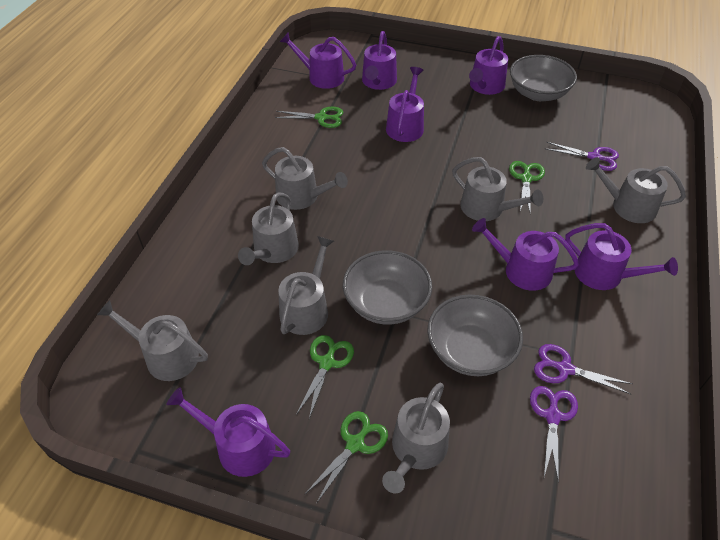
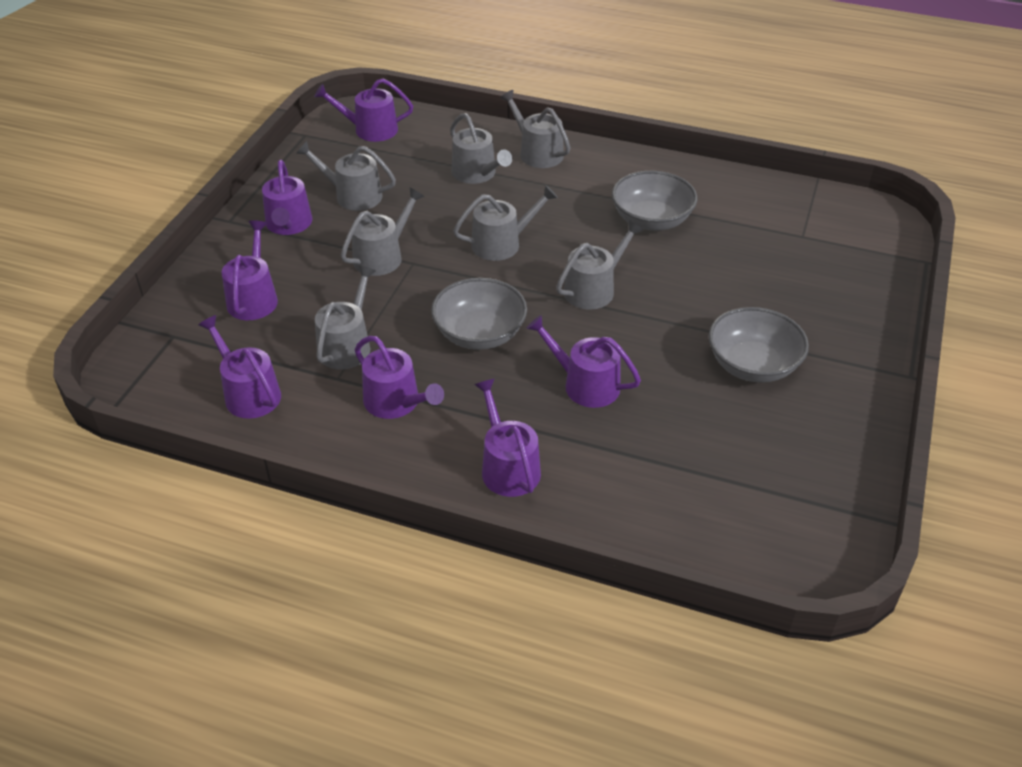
green scissors: [275,107,343,128] [296,335,354,419] [305,411,388,504] [509,161,545,215] = 4 -> none = 0
purple scissors: [530,386,578,482] [534,344,633,394] [546,142,619,171] = 3 -> none = 0

